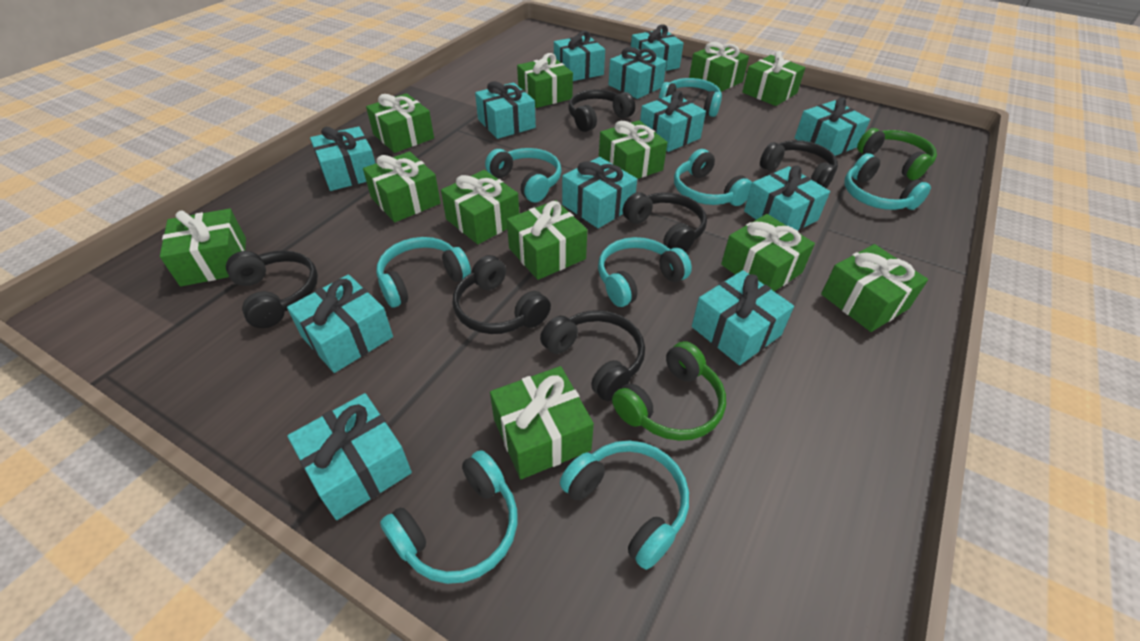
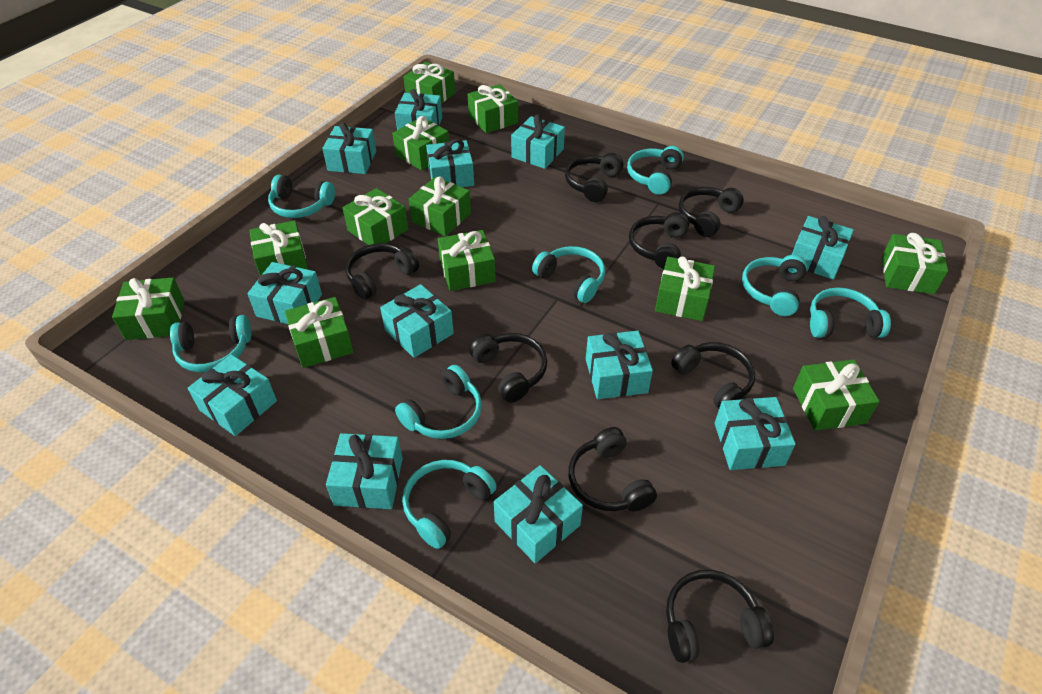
black headphones: [226,251,318,328] [453,255,551,334] [540,310,645,401] [568,89,635,132] [623,192,707,252] [760,140,838,189] = 6 -> [345,243,419,300] [469,333,547,403] [565,153,623,202] [568,427,657,512] [629,212,690,269] [666,570,774,663] [671,342,755,408] [679,187,744,237] = 8
green headphones: [612,341,726,441] [857,128,937,180] = 2 -> none = 0

